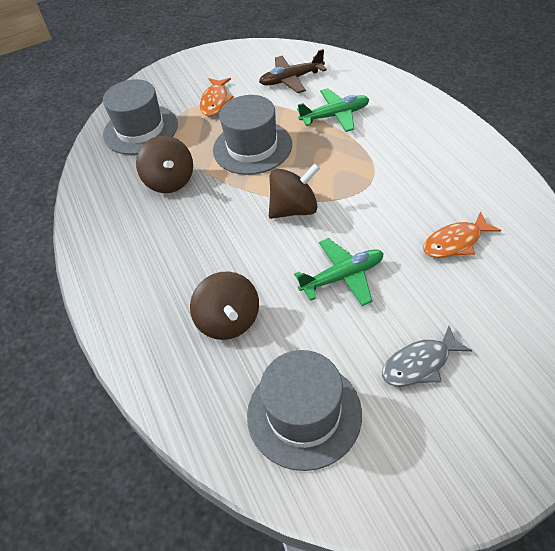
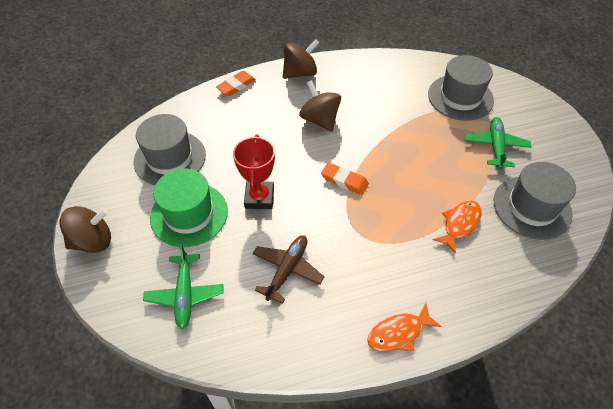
green hat: none = 0 -> [150,168,228,247] = 1
grey fish: [382,326,472,386] = 1 -> none = 0
orange eraser: none = 0 -> [216,71,256,96] [321,162,369,195] = 2
red trophy: none = 0 -> [233,135,275,209] = 1

